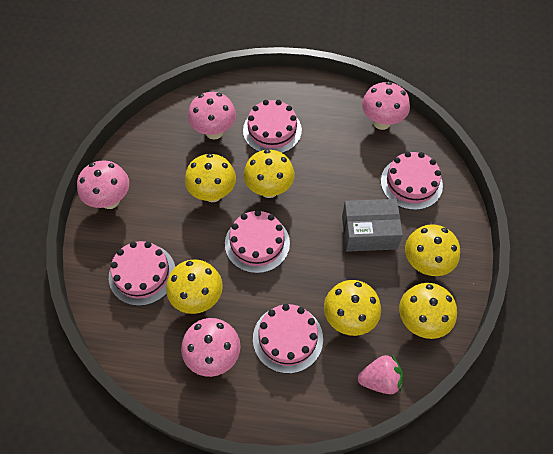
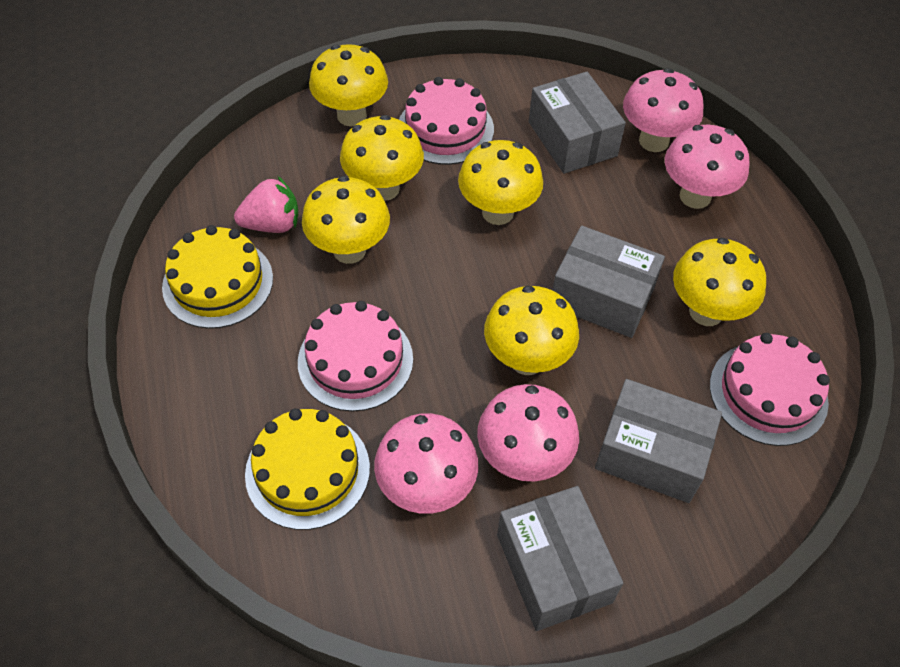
grey box: [342,199,403,252] = 1 -> [497,486,623,631] [529,72,626,174] [552,226,665,338] [595,379,722,503] = 4
pink cake: [109,241,175,306] [225,210,290,273] [243,100,302,153] [253,304,323,374] [381,151,443,210] = 5 -> [298,301,413,411] [399,77,494,165] [710,333,830,446] = 3
yellow cake: none = 0 -> [162,225,273,329] [245,408,370,530] = 2

